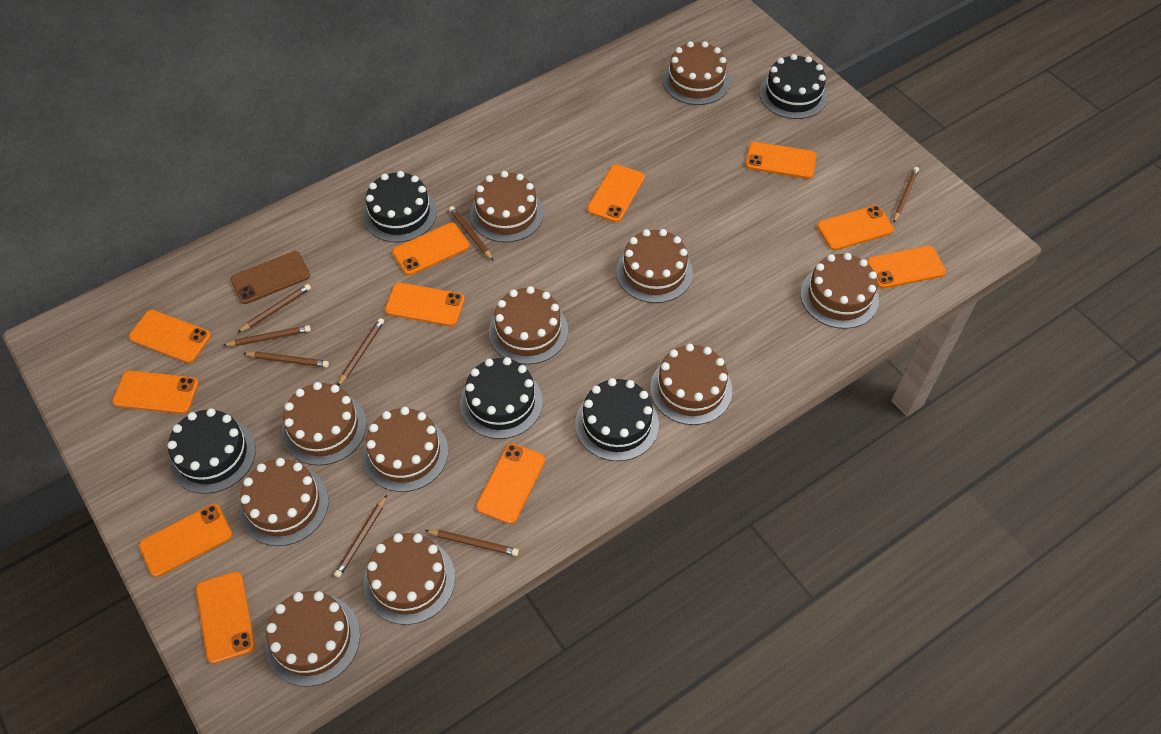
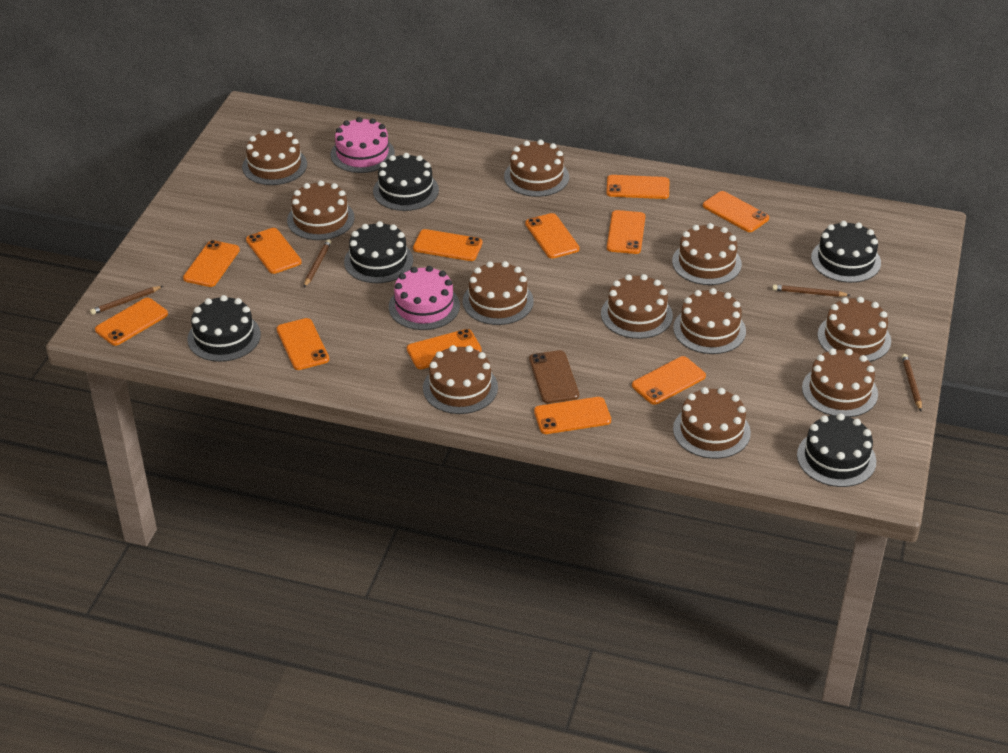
brown pencil: [222,325,311,346] [237,284,311,333] [243,351,329,368] [334,495,387,578] [338,318,384,386] [425,530,519,556] [449,206,494,261] [893,167,919,223] = 8 -> [90,286,163,315] [304,239,331,287] [772,285,849,297] [902,354,922,411] = 4
orange phone: [112,370,199,414] [129,310,211,363] [139,504,233,577] [196,571,255,664] [385,283,465,326] [392,223,470,275] [476,443,545,524] [587,164,645,222] [745,142,816,179] [817,205,894,250] [867,246,946,289] = 11 -> [95,298,168,346] [183,240,240,287] [246,228,302,274] [277,318,329,370] [407,329,482,369] [413,229,482,261] [525,213,580,259] [534,397,611,434] [606,175,669,199] [607,210,645,254] [632,356,706,405] [703,191,769,232] = 12
pink cake: none = 0 -> [331,117,395,173] [389,266,460,330] = 2

